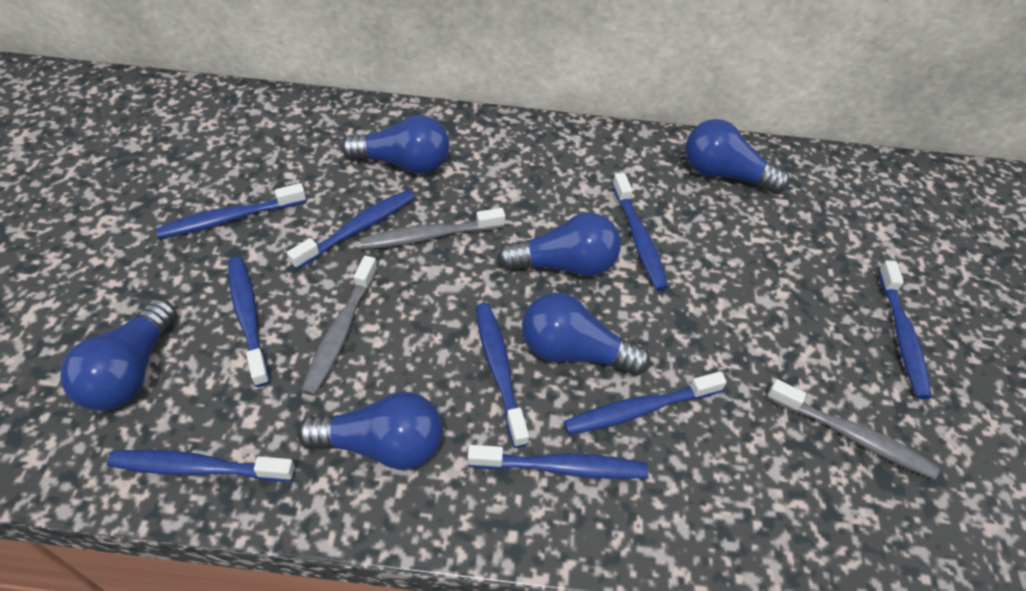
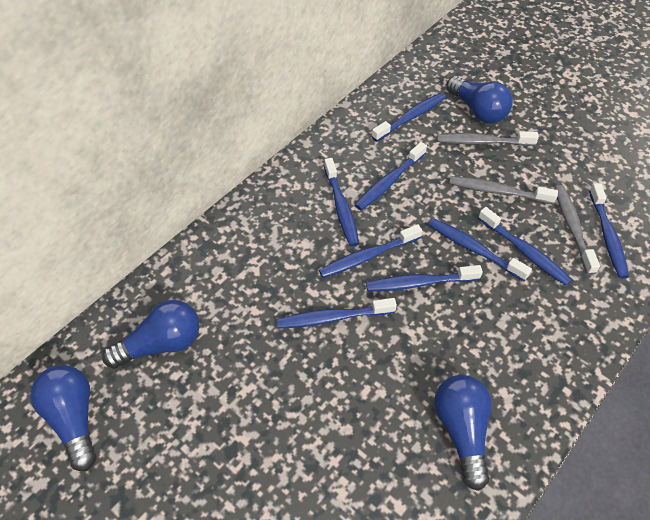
blue light bulb: [60,298,176,411] [297,392,443,470] [341,115,450,174] [497,212,621,276] [522,293,651,376] [685,119,790,194] = 6 -> [30,365,96,471] [102,300,199,369] [434,375,492,491] [446,76,513,124] = 4

